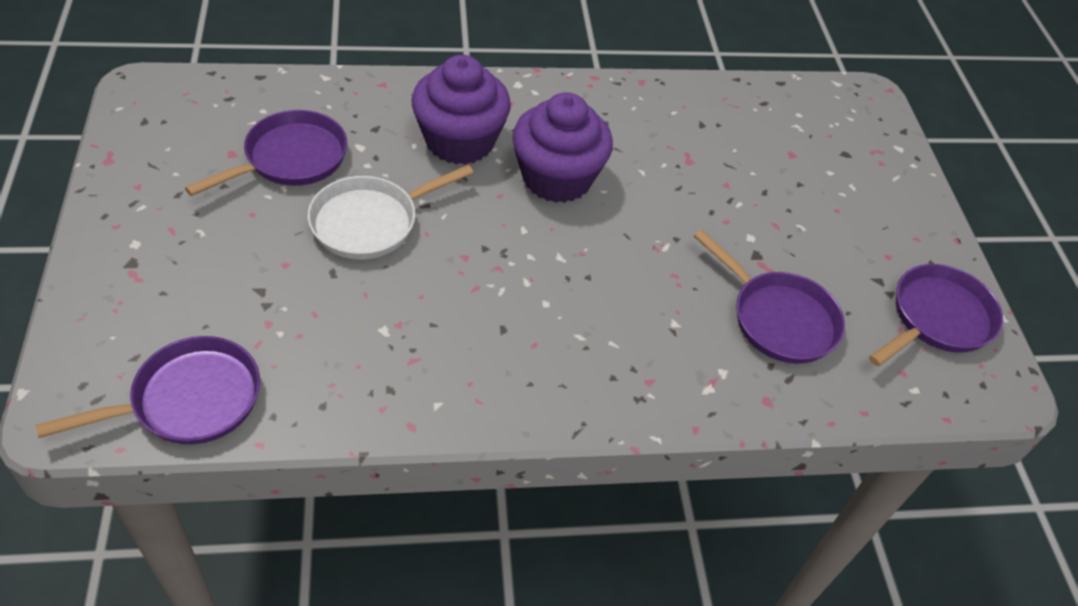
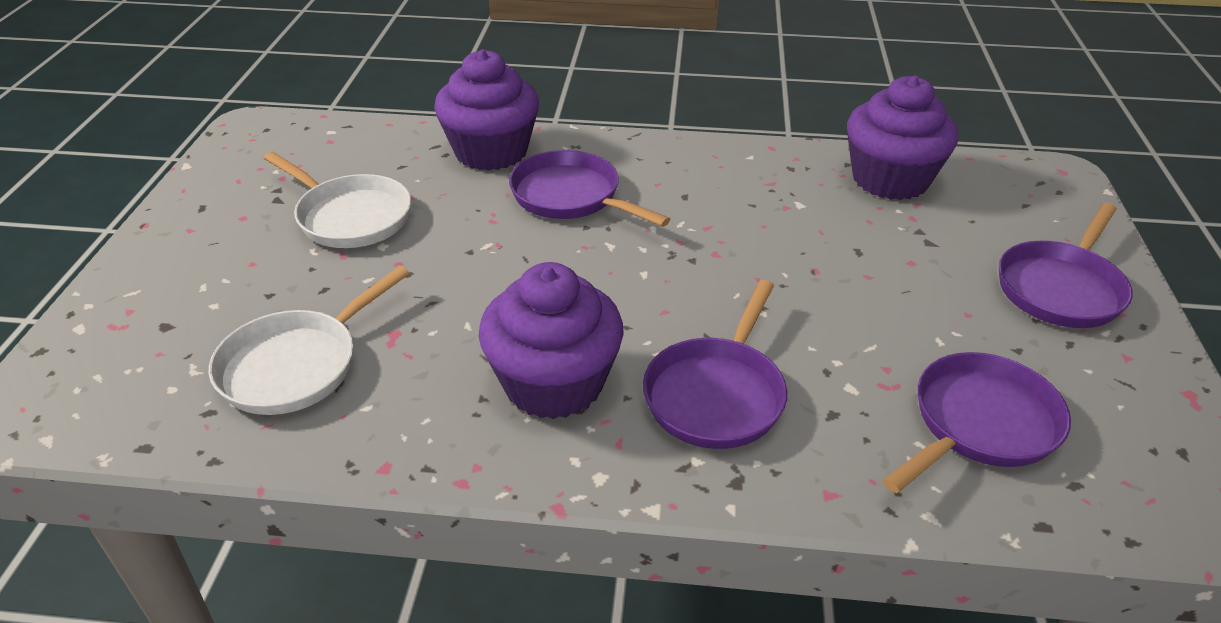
purple cupcake: [411,55,511,165] [512,92,613,203] = 2 -> [434,50,539,171] [479,262,624,419] [847,75,959,200] = 3
white pan: [307,165,474,260] = 1 -> [209,266,409,415] [264,152,411,248] = 2

